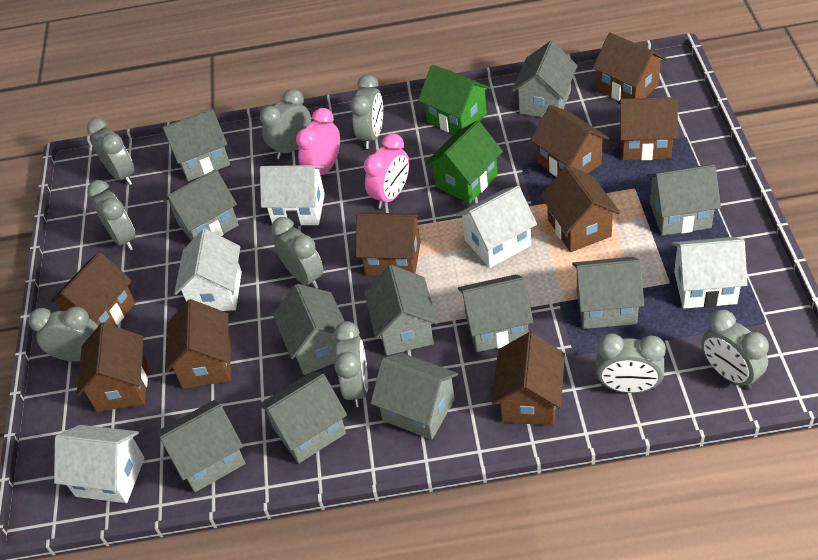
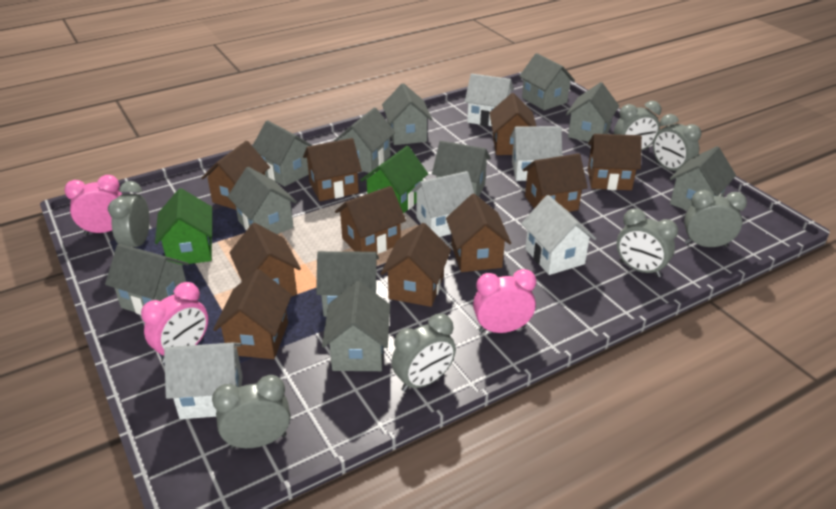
brown house: [50,252,136,326] [77,322,148,412] [165,299,231,389] [356,212,421,275] [492,332,565,426] [530,105,609,177] [540,165,620,252] [593,33,667,101] [618,97,678,160] = 9 -> [201,141,270,210] [213,269,292,359] [229,223,301,296] [303,138,362,201] [335,186,406,254] [381,223,451,307] [446,194,511,272] [489,93,536,155] [523,153,588,212] [588,134,642,190] = 10
grey clock: [29,307,98,362] [87,118,134,185] [87,180,136,250] [260,89,311,159] [271,217,324,289] [334,321,368,407] [350,74,383,149] [596,333,666,393] [702,310,769,390] = 9 -> [108,181,150,247] [212,375,290,449] [392,314,456,392] [614,101,661,151] [617,208,678,277] [653,114,701,171] [684,190,747,247] = 7
pink clock: [296,108,340,175] [364,133,409,209] = 2 -> [64,175,122,235] [141,282,208,363] [473,269,536,333] = 3

